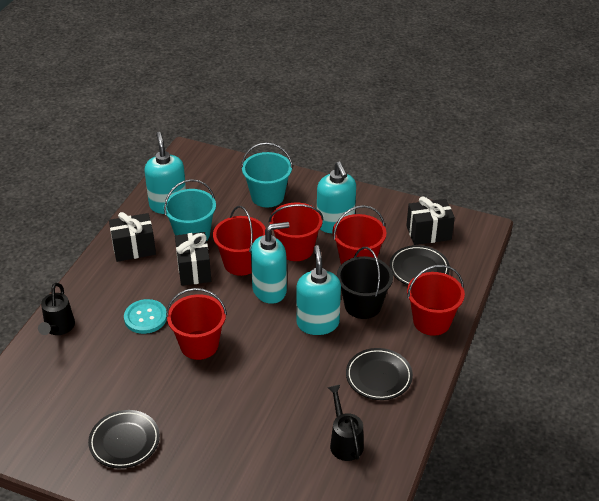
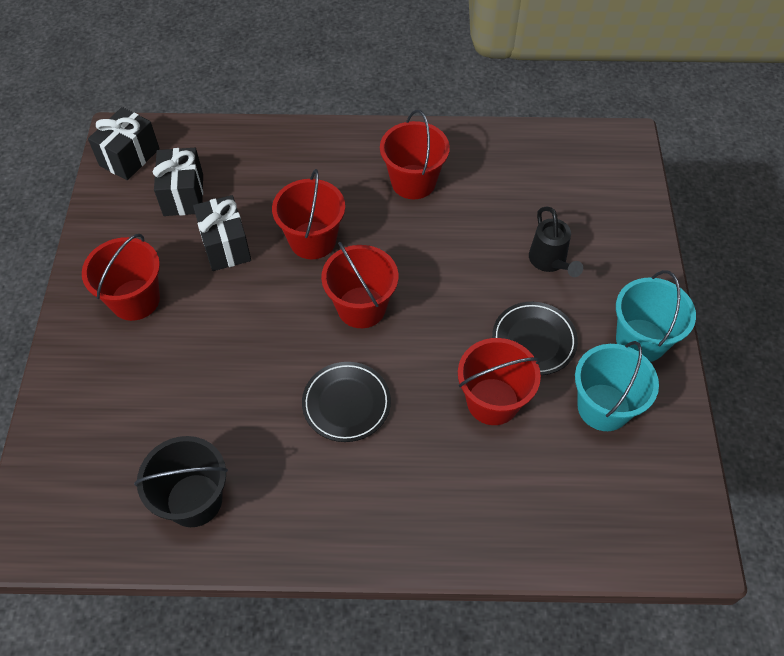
black plate: [88,410,160,468] [346,348,413,400] [389,245,450,285] = 3 -> [302,362,391,442] [492,302,578,375] = 2
black watering can: [38,283,75,335] [327,385,364,461] = 2 -> [529,207,583,277] = 1
turquoise button: [124,299,167,334] = 1 -> none = 0
turquoise soap dispenser: [145,132,186,214] [251,222,289,304] [296,245,341,335] [317,161,356,233] = 4 -> none = 0

